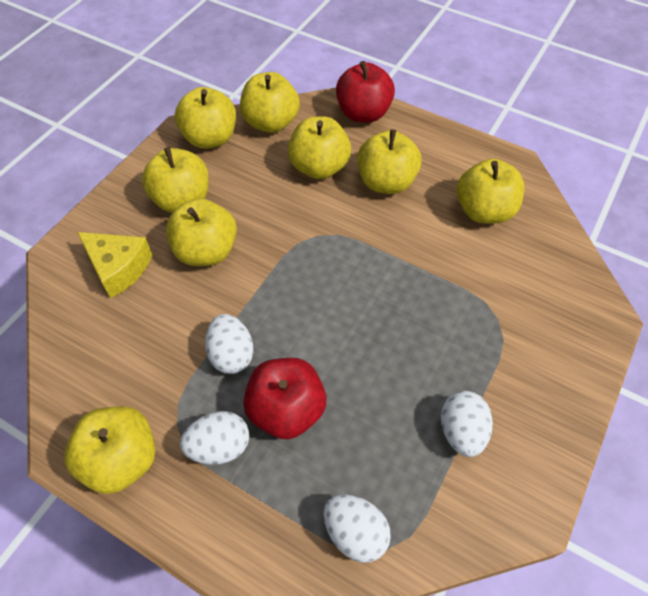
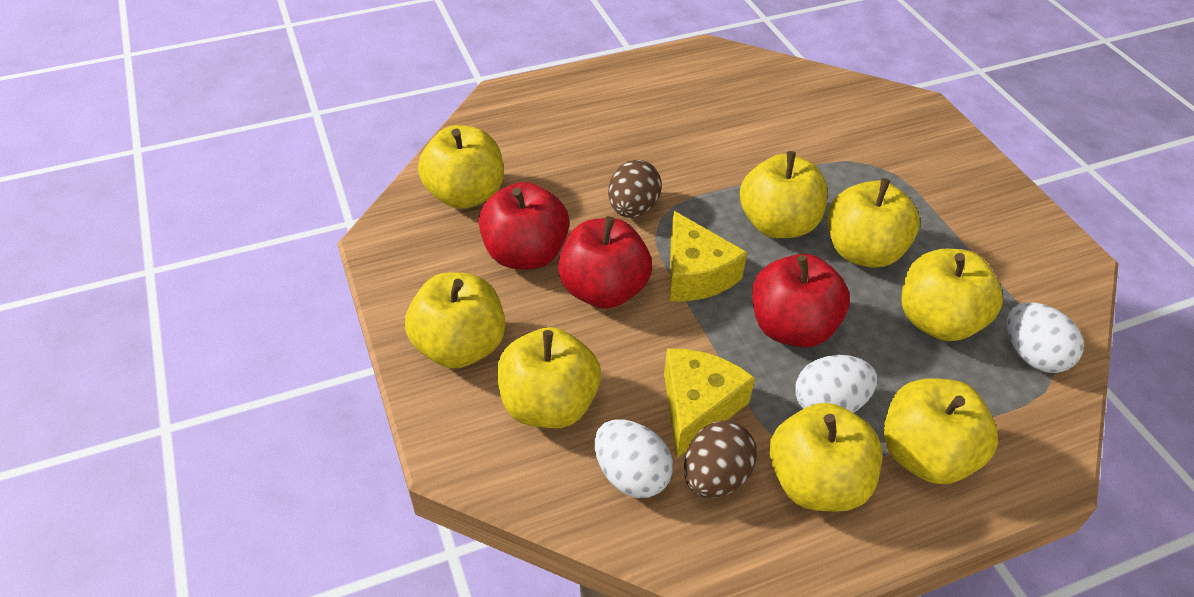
brown egg: none = 0 -> [608,160,662,218] [684,420,757,498] = 2
red apple: [243,358,327,439] [336,61,395,123] = 2 -> [479,182,569,269] [558,216,652,309] [752,254,850,348] = 3
white egg: [180,411,249,465] [205,314,253,374] [323,494,391,563] [441,391,493,457] = 4 -> [595,419,673,498] [795,355,877,413] [1007,302,1084,373] = 3
yellow cheese: [77,232,152,298] = 1 -> [664,348,755,458] [670,211,747,302] = 2

